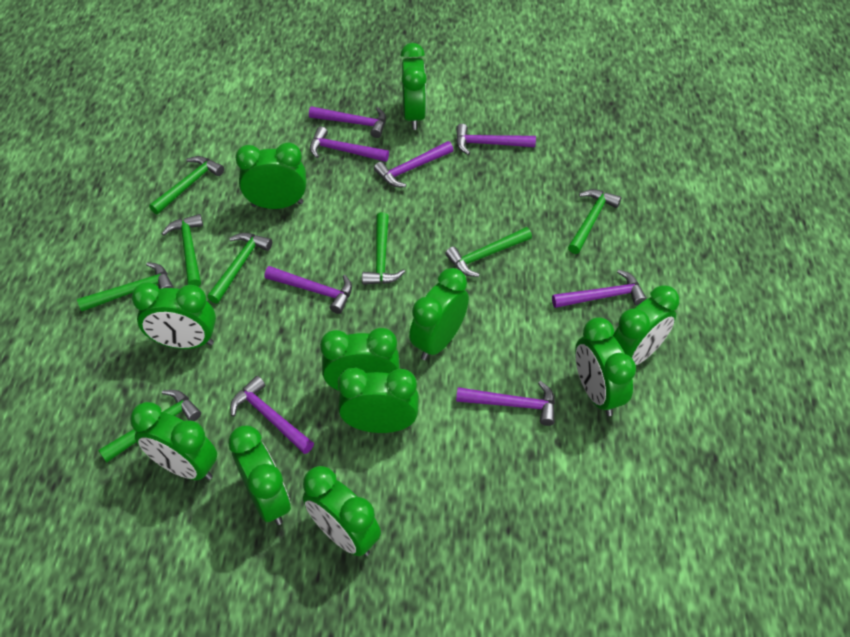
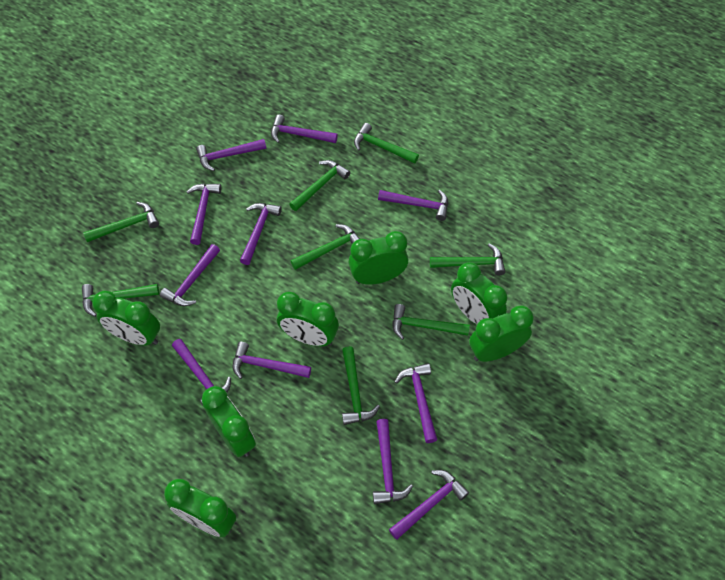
green clock: [130,402,217,480] [132,282,216,349] [228,426,291,525] [235,143,306,209] [303,466,381,556] [320,328,400,391] [338,367,419,433] [400,43,427,130] [409,268,469,360] [575,317,636,416] [613,285,679,365] = 11 -> [92,291,160,346] [164,479,236,537] [202,386,256,457] [277,292,339,346] [349,231,408,285] [451,262,507,325] [469,306,534,362] = 7
purple hammer: [230,376,314,454] [265,266,352,314] [309,106,386,138] [310,126,389,162] [374,141,453,187] [456,124,536,155] [456,381,555,426] [552,270,647,308] = 8 -> [160,244,220,306] [172,339,231,405] [187,183,221,245] [196,139,266,171] [232,342,311,379] [240,203,282,265] [271,115,338,143] [373,419,413,504] [378,190,448,221] [389,470,469,540] [395,363,437,443] = 11

